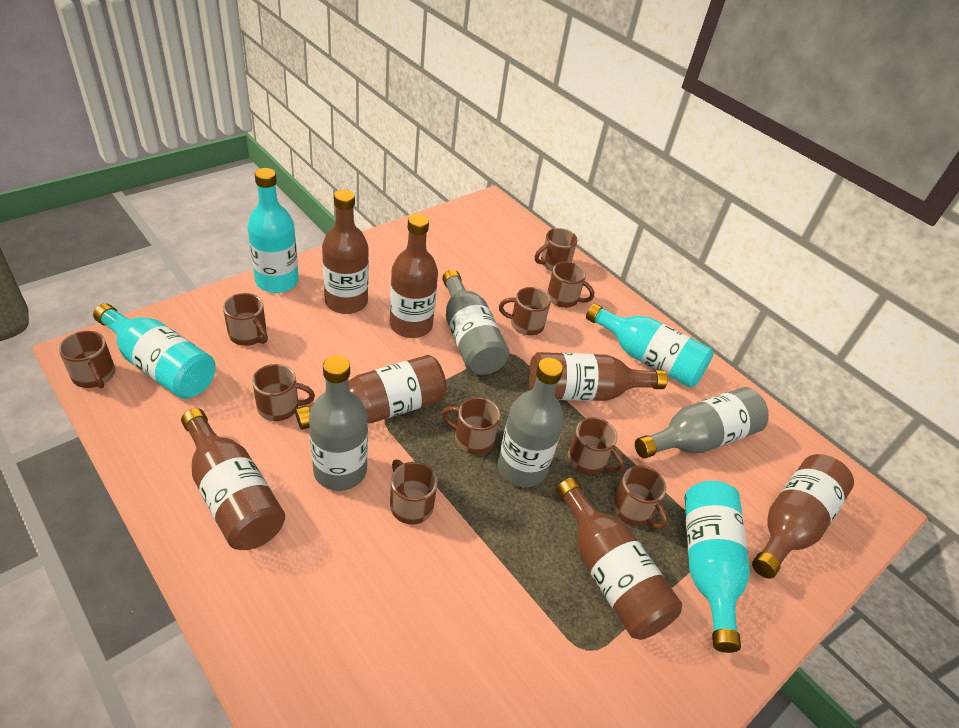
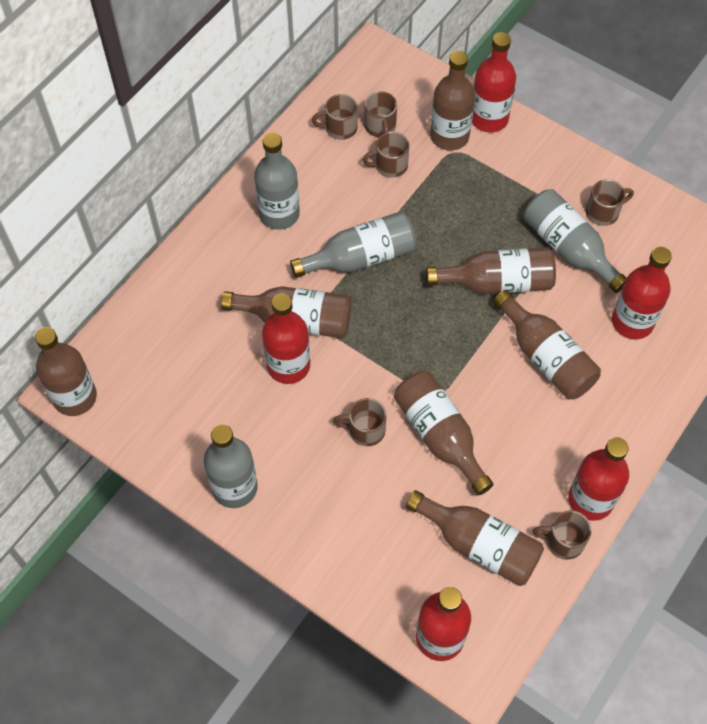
brown mug: [59,331,115,388] [223,293,268,346] [252,364,315,421] [390,459,437,524] [442,397,500,454] [499,287,551,336] [535,228,578,271] [547,261,594,308] [568,417,624,474] [612,465,668,529] = 10 -> [312,94,358,140] [333,398,386,446] [363,131,409,178] [364,91,397,137] [533,510,592,559] [586,179,634,226] = 6
red bottle: none = 0 -> [262,293,310,384] [416,587,471,661] [472,32,516,132] [568,437,629,521] [612,247,672,339] = 5
turquoise bottle: [93,303,215,399] [248,168,299,293] [586,303,714,388] [684,481,750,653] = 4 -> none = 0

